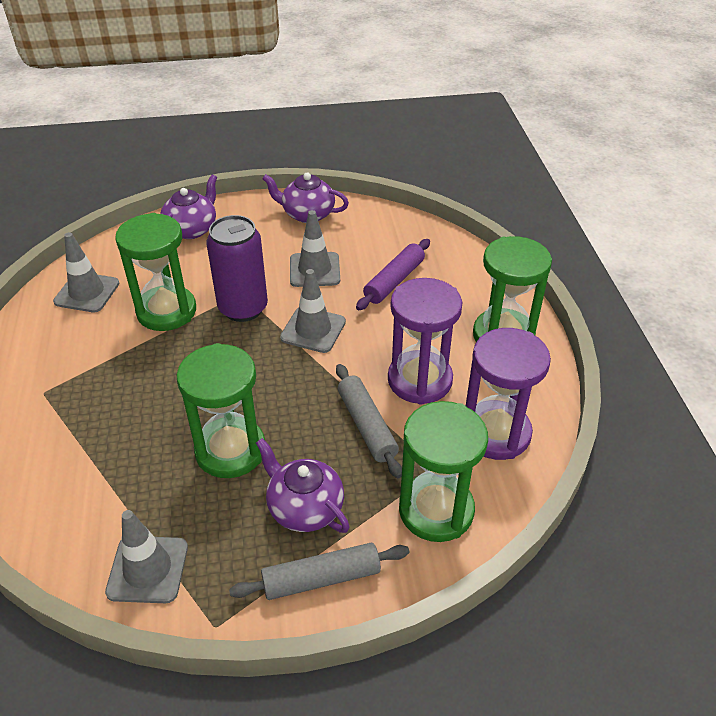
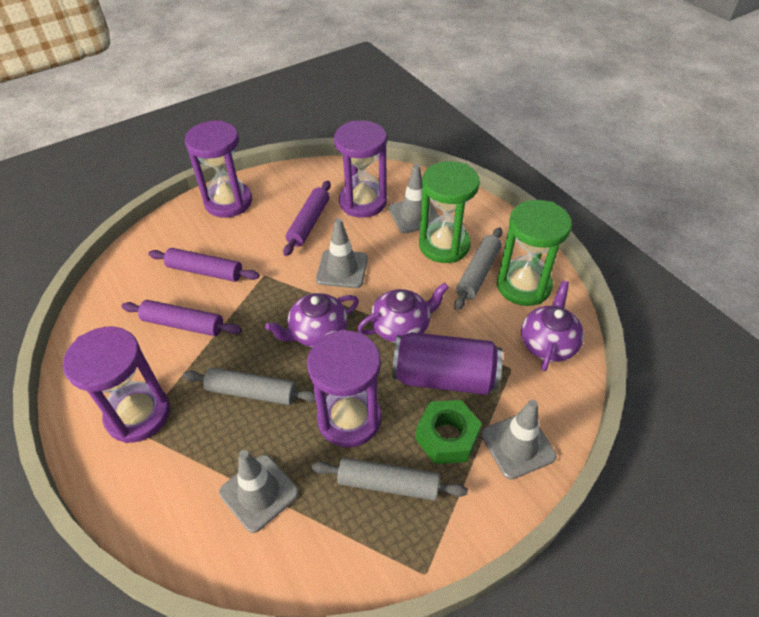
green hourglass: [115,213,196,331] [177,343,265,478] [399,401,488,542] [473,236,552,342] = 4 -> [419,161,480,263] [497,200,572,306] = 2
green nut: none = 0 -> [416,400,482,464] = 1
grey rolling pin: [229,543,409,600] [336,364,402,478] = 2 -> [183,367,316,405] [311,458,468,501] [454,227,502,310] = 3
purple hourglass: [388,278,462,405] [466,328,551,460] = 2 -> [63,327,170,443] [185,120,252,218] [307,330,382,447] [334,120,387,218] = 4
purple rolling pin: [356,239,430,310] = 1 -> [122,300,242,336] [148,248,260,282] [283,181,331,256] = 3

